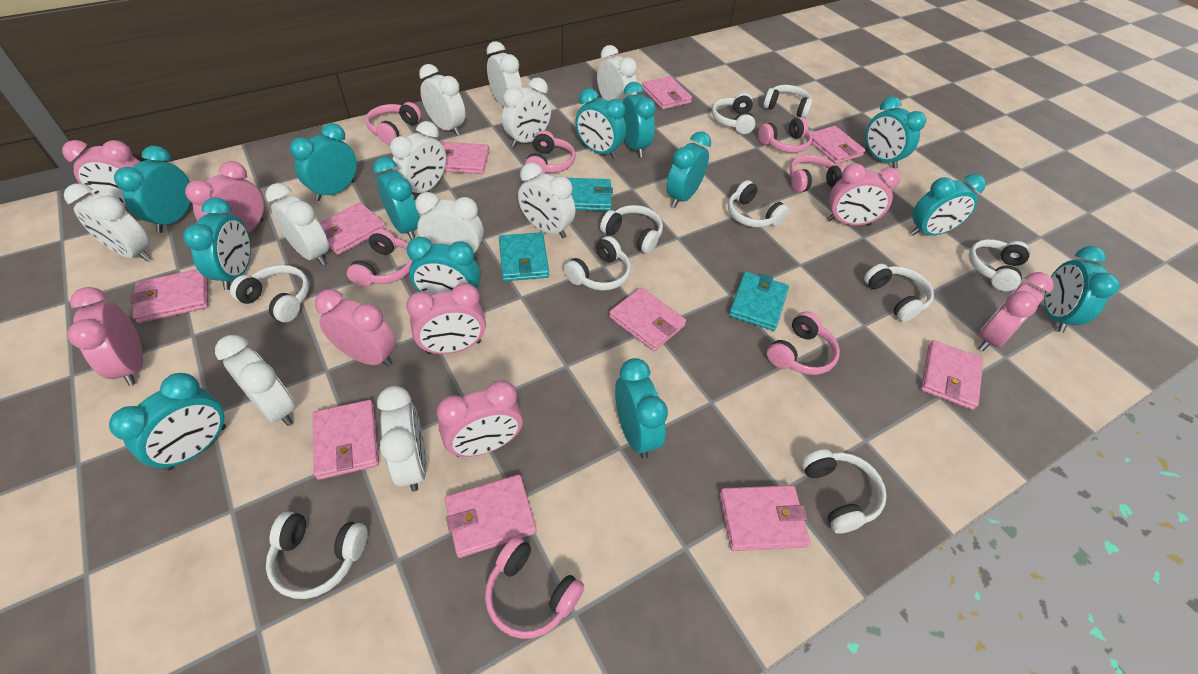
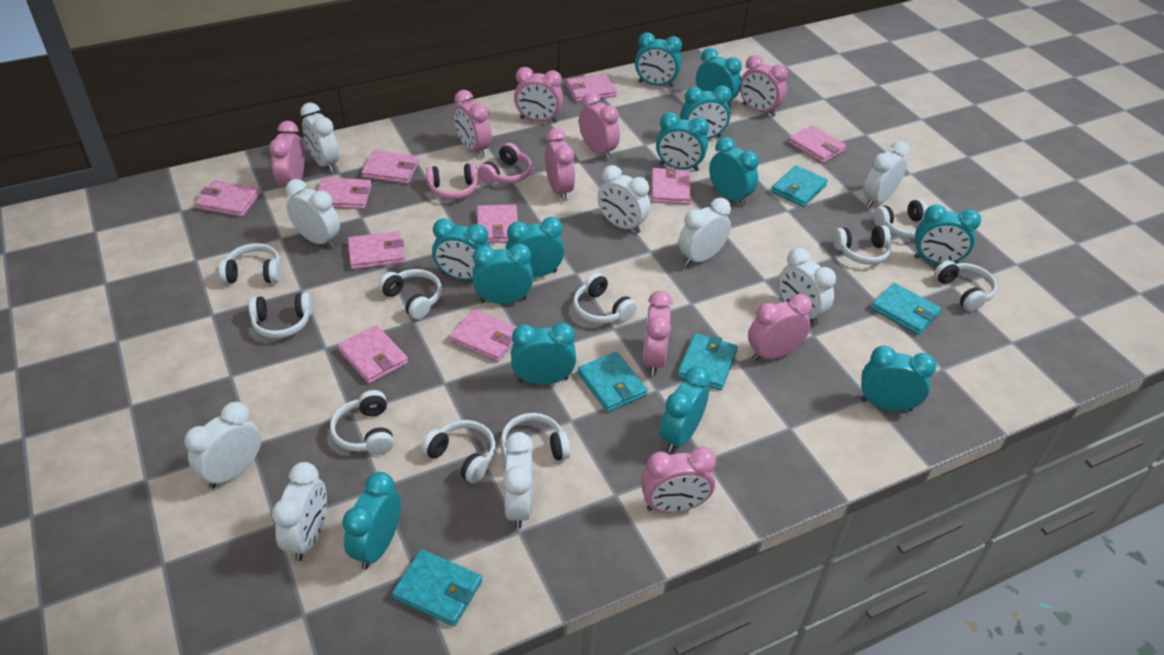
pink clock: [62,140,140,206] [67,287,143,386] [185,161,264,233] [315,289,396,367] [406,283,486,354] [436,380,523,457] [827,163,901,226] [978,272,1054,351] = 8 -> [269,121,305,195] [454,90,492,158] [514,67,563,123] [545,128,575,201] [579,92,620,160] [641,447,716,513] [643,291,673,376] [740,55,788,117] [748,294,812,361] = 9
pink headphones: [347,229,413,287] [366,102,421,144] [485,537,585,639] [525,131,576,174] [758,117,812,153] [767,311,840,375] [789,155,845,192] = 7 -> [426,163,478,199] [478,143,532,184] = 2
turquoise wallet: [499,232,549,281] [567,178,613,211] [729,272,789,331] = 3 -> [392,549,482,626] [577,352,648,412] [677,333,738,390] [771,165,828,207] [871,283,941,335] = 5
white clock: [64,184,151,261] [215,335,295,426] [266,183,329,266] [377,386,427,491] [390,121,446,195] [415,192,484,259] [419,64,465,136] [486,41,522,106] [502,77,551,148] [518,163,576,238] [597,45,637,101] = 11 -> [184,402,261,488] [272,462,327,561] [286,179,340,248] [300,103,339,172] [503,432,533,529] [597,165,650,233] [678,198,731,266] [779,248,836,325] [863,141,910,208] = 9

